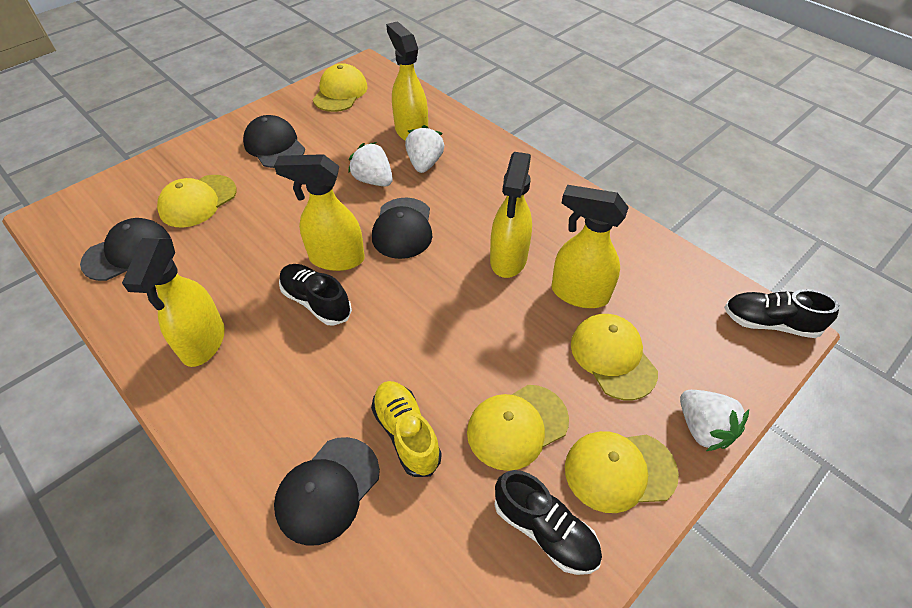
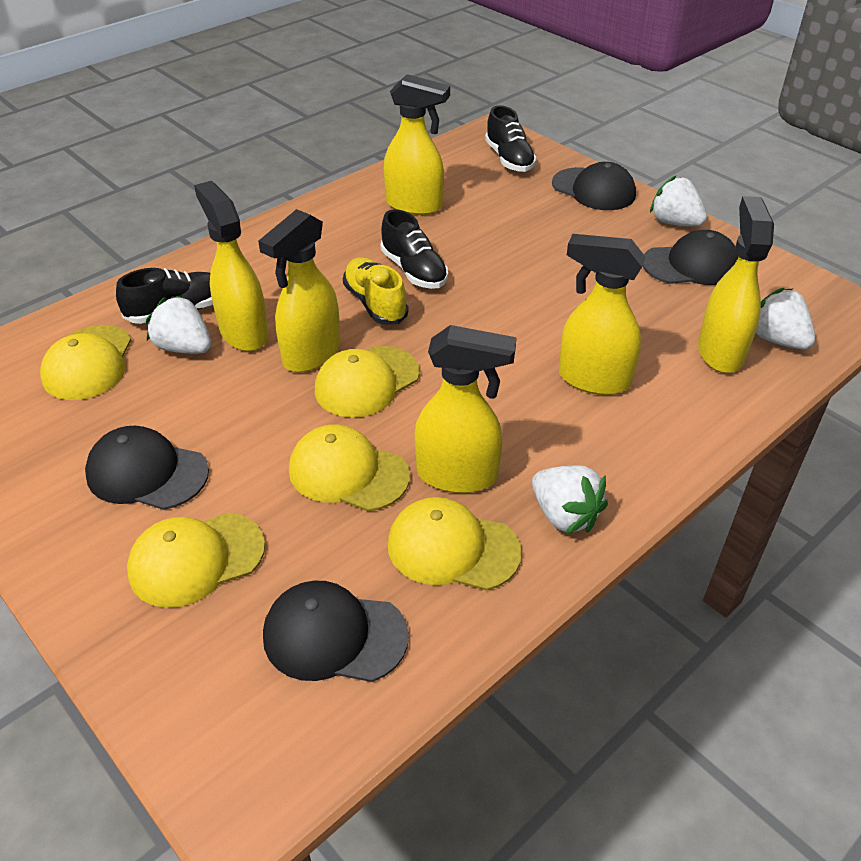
white strawberry: [348,142,393,186] [405,125,444,173] [680,390,749,451] = 3 -> [146,295,211,354] [532,465,608,535] [650,176,707,226] [756,288,815,349] = 4
yellow spray bottle: [122,238,225,367] [274,154,365,271] [386,21,428,141] [490,152,532,278] [551,185,629,308] = 5 -> [194,181,269,351] [258,209,340,372] [384,74,450,215] [415,325,517,493] [559,234,646,395] [698,196,774,373] = 6

